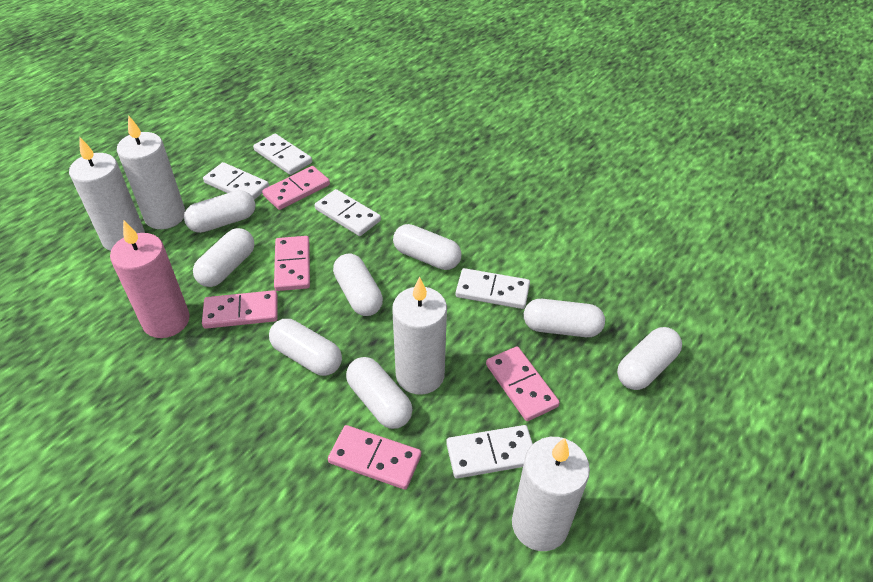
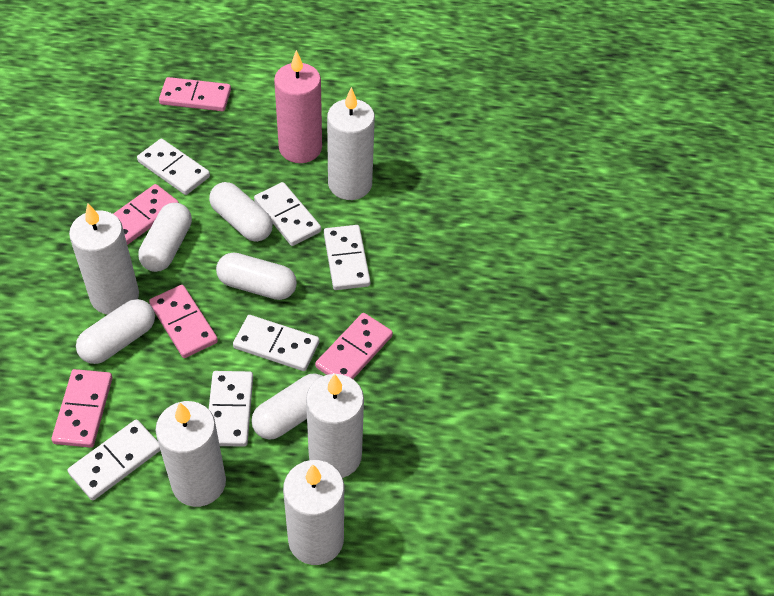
white candle: [69,137,145,251] [117,115,185,229] [392,277,447,395] [512,437,590,551] = 4 -> [69,203,139,315] [156,401,226,507] [283,460,344,565] [306,374,364,478] [327,87,375,200] = 5
white capsule: [184,190,255,233] [193,228,254,287] [269,319,342,376] [333,253,383,316] [346,357,413,429] [393,224,461,270] [524,299,605,337] [617,327,682,390] = 8 -> [76,299,155,364] [138,203,192,272] [209,182,273,242] [216,253,297,300] [251,373,322,440] = 5
white domino: [203,162,269,200] [253,134,312,175] [315,189,381,236] [446,425,533,479] [456,268,530,309] = 5 -> [67,419,161,500] [137,139,210,195] [209,371,253,447] [233,315,320,371] [254,182,321,246] [324,225,370,290] = 6

